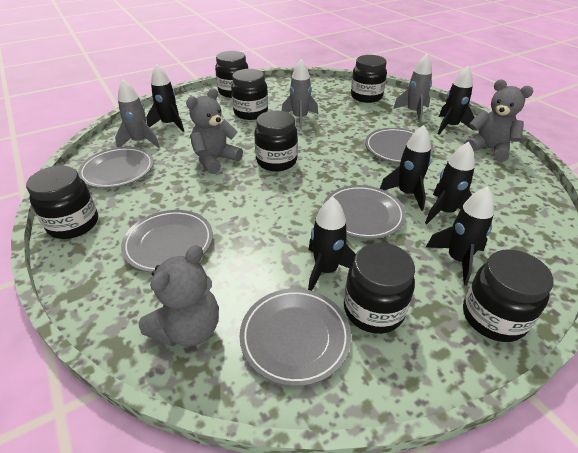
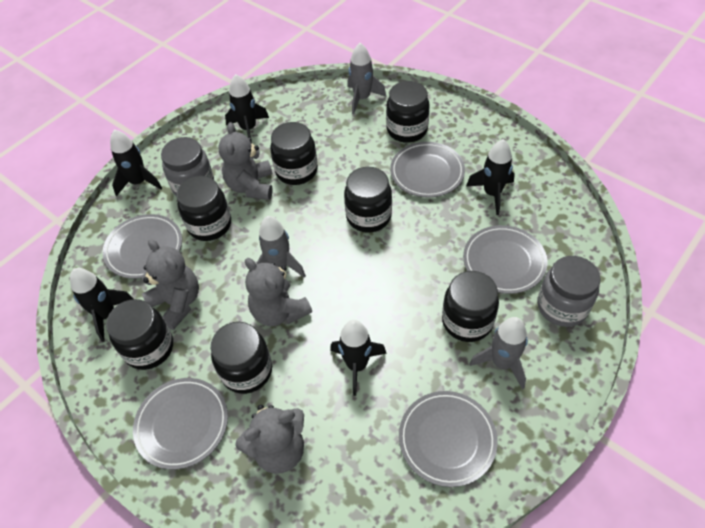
black rocket: [146,64,184,132] [308,197,356,291] [380,125,431,211] [425,142,475,224] [426,186,494,286] [438,66,475,135] = 6 -> [70,268,134,342] [110,130,162,196] [225,74,269,143] [330,320,387,396] [466,139,515,215] = 5
grey jar: none = 0 -> [161,137,214,196] [537,256,601,327] = 2
grey teddy bear: [139,245,219,347] [186,88,243,174] [464,80,533,162] = 3 -> [142,239,199,330] [218,122,273,200] [235,405,304,474] [245,258,312,326] = 4

